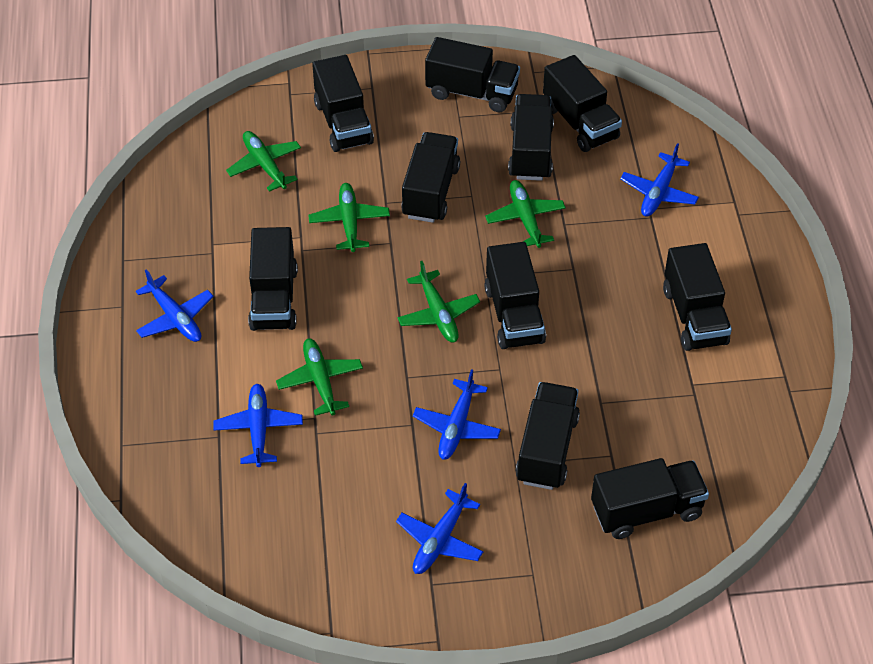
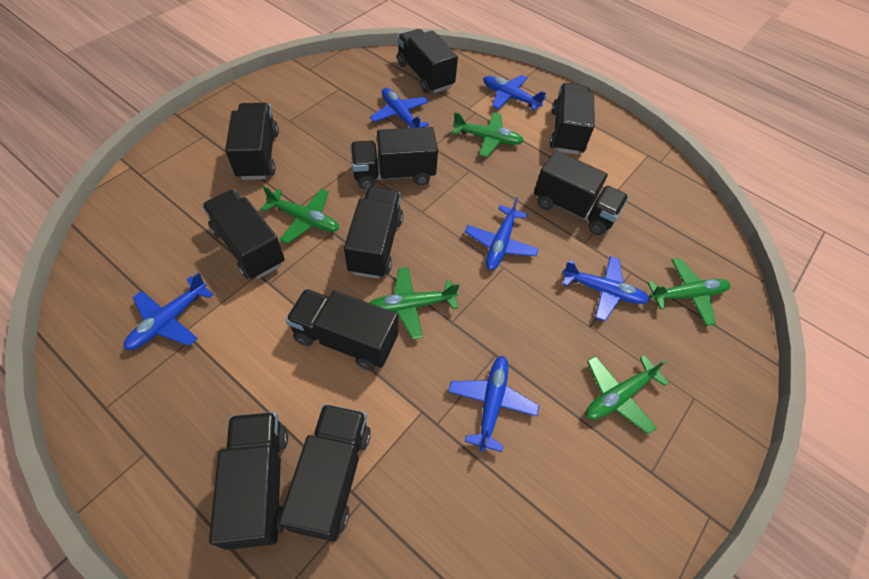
blue plane: [136,269,214,342] [213,384,303,467] [396,483,483,574] [413,369,501,460] [620,143,699,216] = 5 -> [124,273,214,350] [370,88,429,128] [448,356,539,452] [465,197,539,270] [483,75,546,111] [562,256,650,321] = 6

